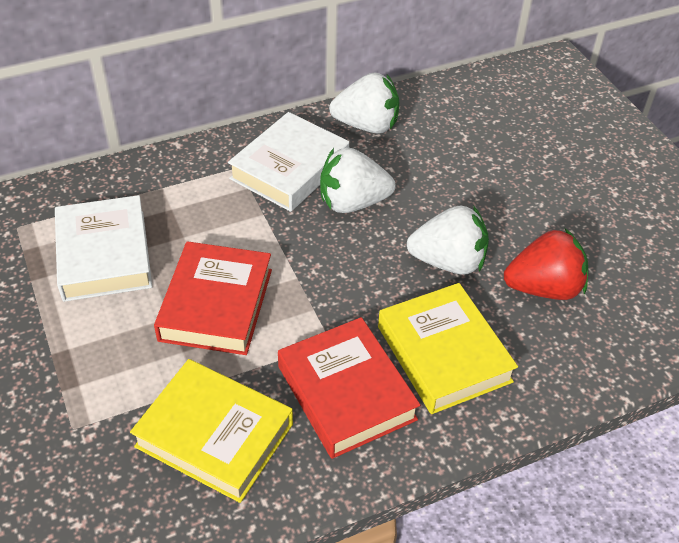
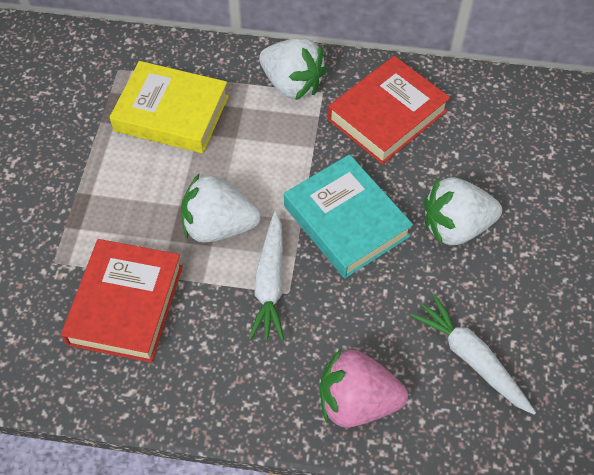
pink strawberry: none = 0 -> [320,349,408,428] = 1
red strawberry: [504,228,588,300] = 1 -> none = 0
turquoise book: none = 0 -> [284,154,413,279] = 1
white book: [55,195,152,302] [228,112,349,212] = 2 -> none = 0
white carrot: none = 0 -> [249,211,284,341] [411,295,536,415] = 2
yellow book: [130,359,293,503] [378,283,518,414] = 2 -> [110,61,229,153] = 1

